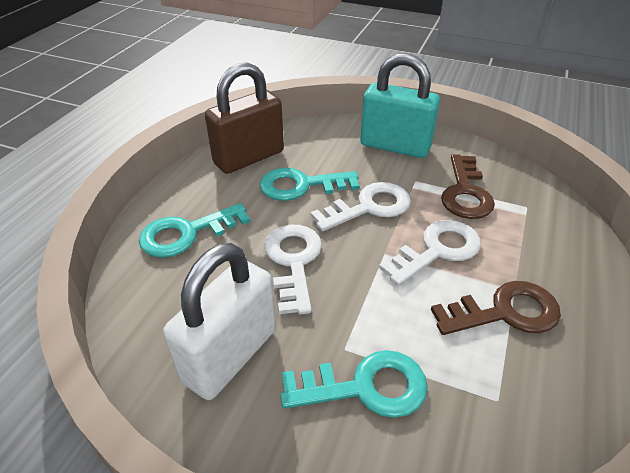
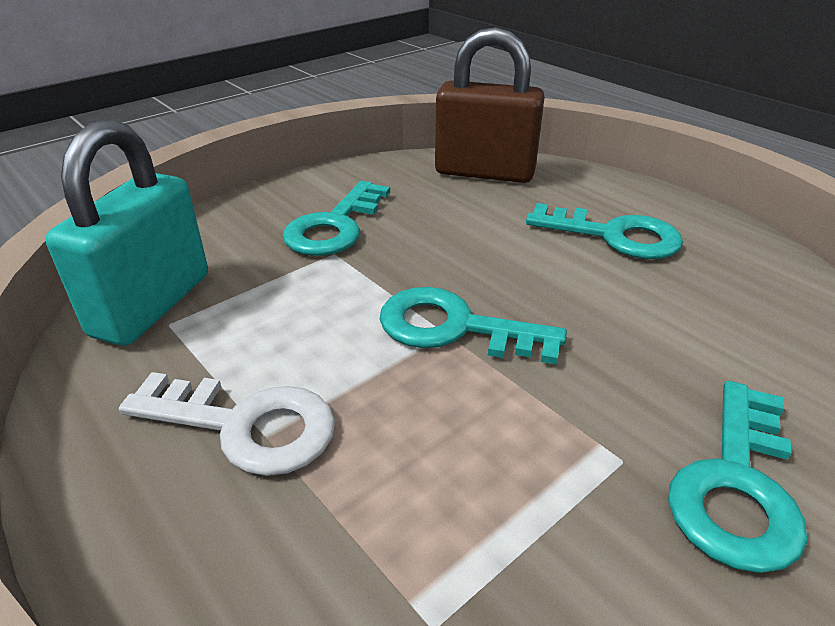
brown key: [431,281,561,335] [441,154,495,219] = 2 -> none = 0
turquoise key: [139,203,250,258] [260,168,360,201] [280,350,428,418] = 3 -> [282,181,390,256] [380,287,567,365] [526,203,683,259] [668,381,807,573] = 4
white key: [264,225,322,314] [310,182,411,232] [379,220,481,286] = 3 -> [119,372,335,476] = 1
white padlock: [163,243,276,400] = 1 -> none = 0

